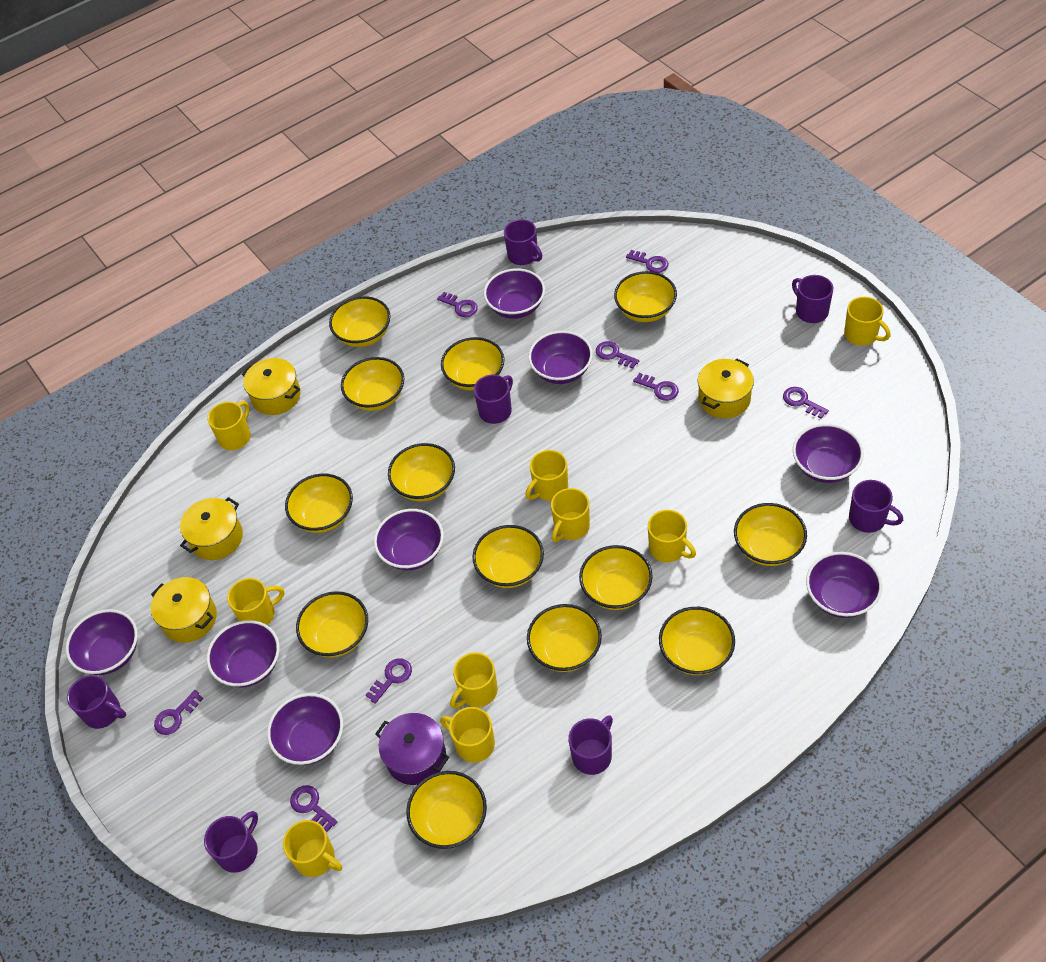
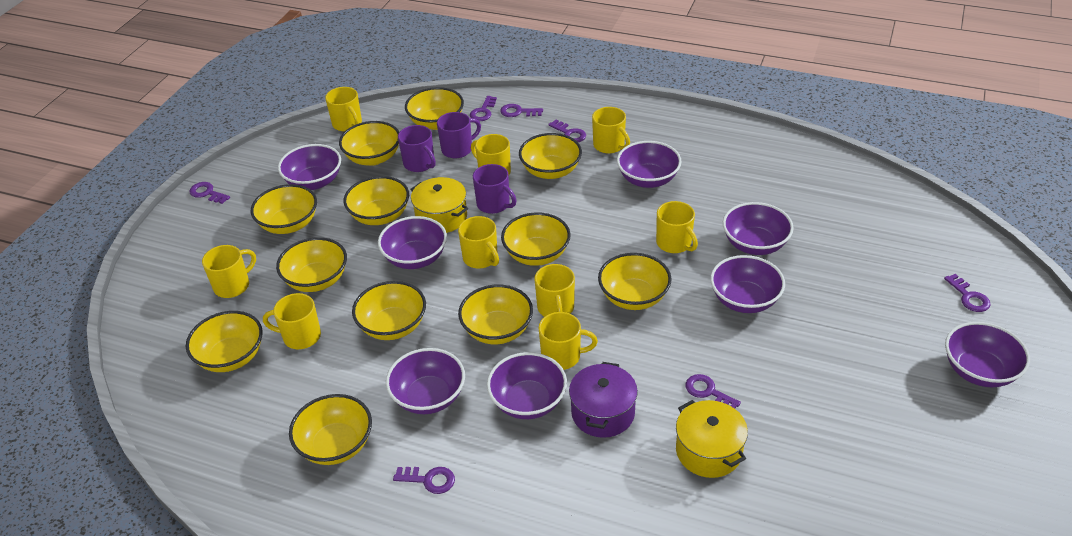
purple key: [154,690,204,735] [290,785,338,832] [366,658,412,704] [437,292,478,317] [596,341,639,369] [626,250,669,273] [633,373,679,401] [783,387,829,419] = 8 -> [189,182,230,204] [393,467,455,494] [470,96,497,121] [500,104,543,117] [548,120,586,142] [685,374,741,408] [944,274,991,312] = 7
purple mug: [67,675,126,729] [204,811,258,873] [474,375,513,424] [504,219,542,265] [568,715,613,775] [792,275,833,323] [849,480,903,533] = 7 -> [398,125,436,172] [437,112,481,158] [473,164,517,214] = 3
yellow bowl: [285,474,353,533] [296,591,368,658] [329,296,391,347] [341,357,404,411] [388,443,455,502] [406,771,487,849] [441,337,504,391] [472,525,544,588] [527,604,602,672] [579,545,653,610] [614,271,677,322] [659,607,735,675] [734,503,807,566] = 13 -> [186,311,263,372] [251,184,317,234] [276,237,347,292] [289,394,372,465] [339,121,399,166] [343,176,409,225] [352,281,426,340] [405,87,464,130] [458,284,533,344] [501,212,571,266] [519,133,582,179] [598,253,672,310] = 12
yellow pot: [151,577,217,643] [180,497,243,560] [242,358,301,415] [698,359,754,418] = 4 -> [410,177,468,233] [676,400,748,478] = 2

